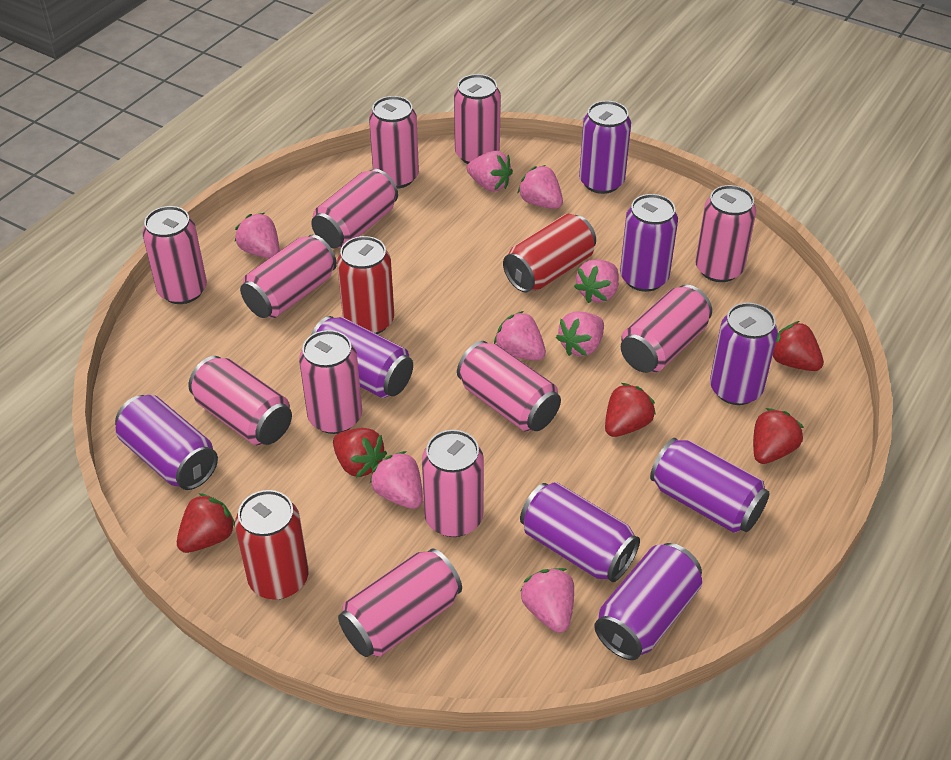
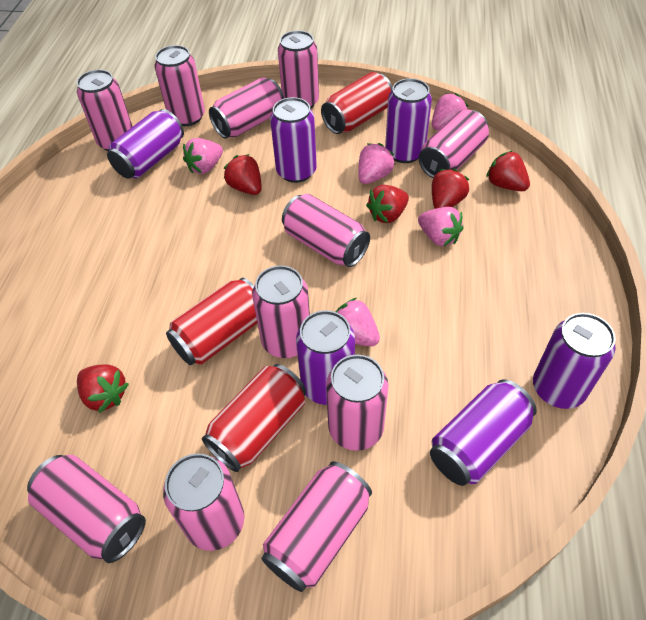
pink can: [142,206,207,304] [188,356,292,445] [240,234,337,318] [299,330,362,434] [311,169,398,248] [338,548,462,657] [369,96,419,189] [422,430,484,537] [454,74,501,164] [457,341,561,431] [621,285,712,373] [695,185,756,282] = 12 -> [27,455,146,563] [77,70,133,151] [154,45,205,126] [163,453,244,551] [209,77,284,139] [252,266,310,358] [261,461,372,592] [278,30,319,109] [282,194,370,267] [326,355,389,451] [419,109,489,178] = 11
pink strawberry: [235,213,280,258] [370,451,423,509] [467,151,513,192] [494,311,546,361] [517,165,563,209] [521,568,574,633] [556,312,604,356] [574,259,619,303] = 8 -> [183,138,223,174] [336,298,380,346] [358,143,395,184] [418,207,463,247] [432,93,468,130] = 5
purple can: [115,395,218,490] [310,316,413,398] [520,482,640,582] [579,101,631,194] [594,543,702,660] [620,194,678,292] [650,438,770,533] [710,303,778,405] = 8 -> [107,109,184,179] [270,97,317,183] [296,310,355,405] [385,78,432,163] [430,379,537,486] [533,313,616,409] = 6

